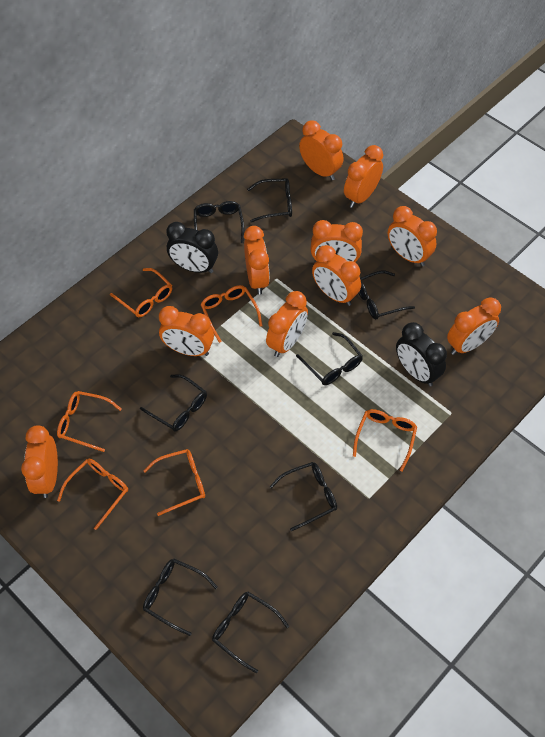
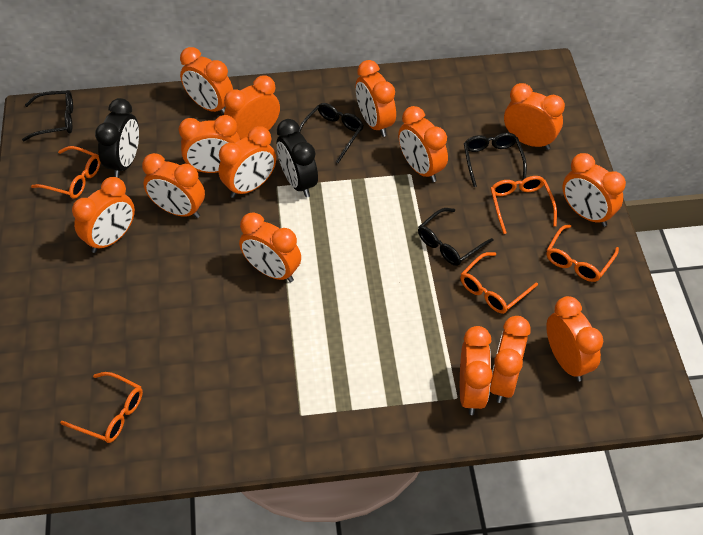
black glasses: [140,374,207,431] [143,558,218,636] [194,201,244,243] [212,592,289,673] [247,178,292,222] [270,462,337,531] [296,332,363,385] [358,271,415,320] = 8 -> [22,90,73,141] [298,103,364,163] [418,208,493,266] [464,133,527,187] = 4
orange clock: [21,425,58,498] [159,306,214,356] [244,226,270,295] [266,291,308,357] [299,120,343,180] [311,220,363,262] [312,245,361,306] [344,145,383,208] [388,206,437,266] [447,297,501,355] = 10 -> [72,177,135,253] [142,153,205,218] [179,115,240,173] [180,47,233,115] [218,126,276,198] [224,76,280,140] [239,212,301,282] [356,60,396,137] [398,106,448,182] [460,326,493,415] [490,316,531,403] [504,83,565,150] [546,296,603,382] [562,153,626,227] = 14
orange glasses: [57,391,122,452] [57,459,128,530] [110,268,172,317] [143,449,205,516] [200,285,263,343] [353,409,417,472] = 6 -> [31,146,101,199] [60,372,143,443] [460,252,538,314] [490,176,557,234] [546,224,619,282] = 5

